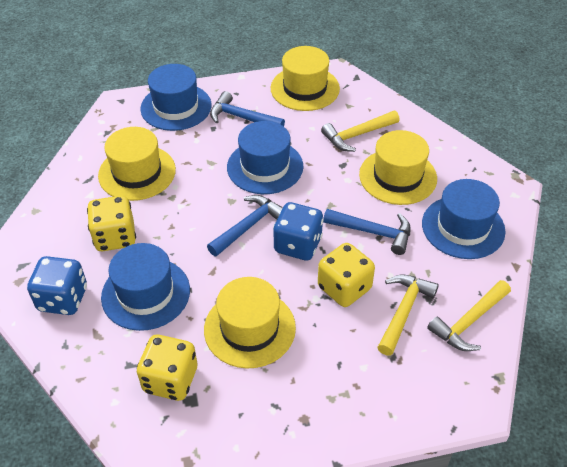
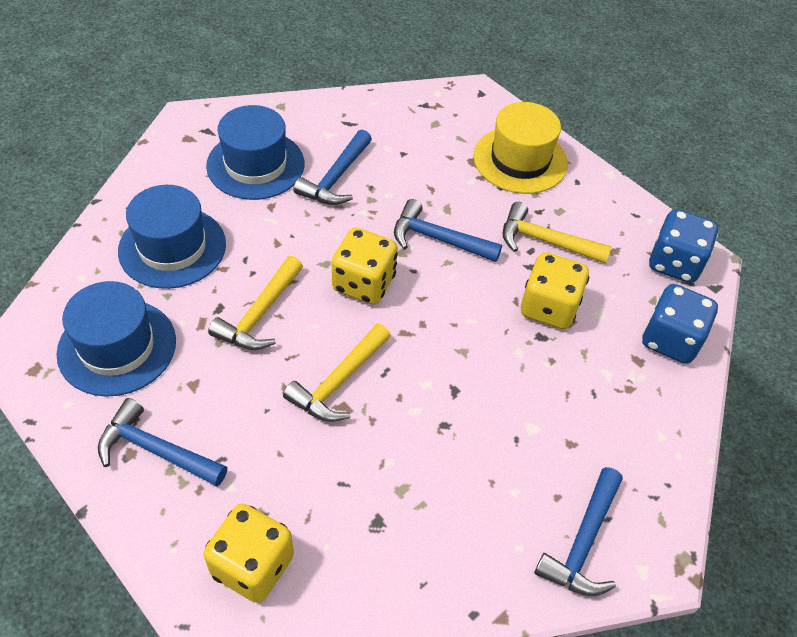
blue hammer: [207,195,283,257] [210,91,285,126] [323,209,411,255] = 3 -> [98,398,227,487] [294,130,372,205] [394,199,502,262] [534,467,623,596] = 4
blue hat: [101,243,190,331] [140,64,212,131] [227,121,303,194] [422,179,506,259] = 4 -> [56,281,176,397] [118,185,226,289] [206,105,305,200] = 3
yellow hat: [98,127,176,201] [204,277,296,369] [271,46,340,111] [359,130,437,205] = 4 -> [473,102,568,194] = 1

